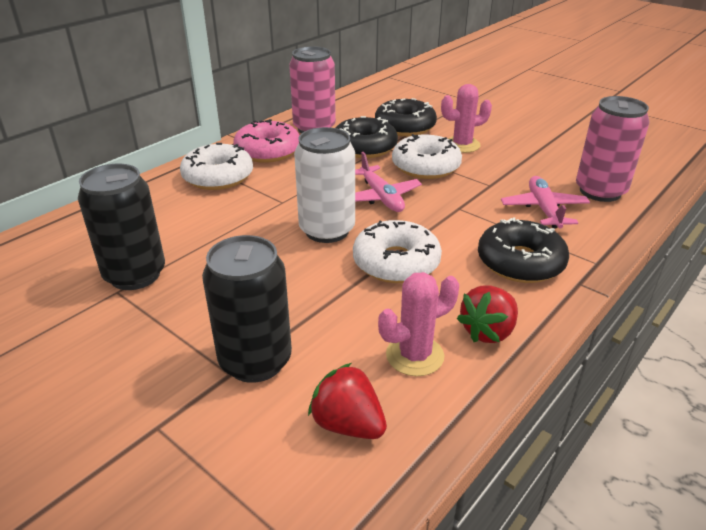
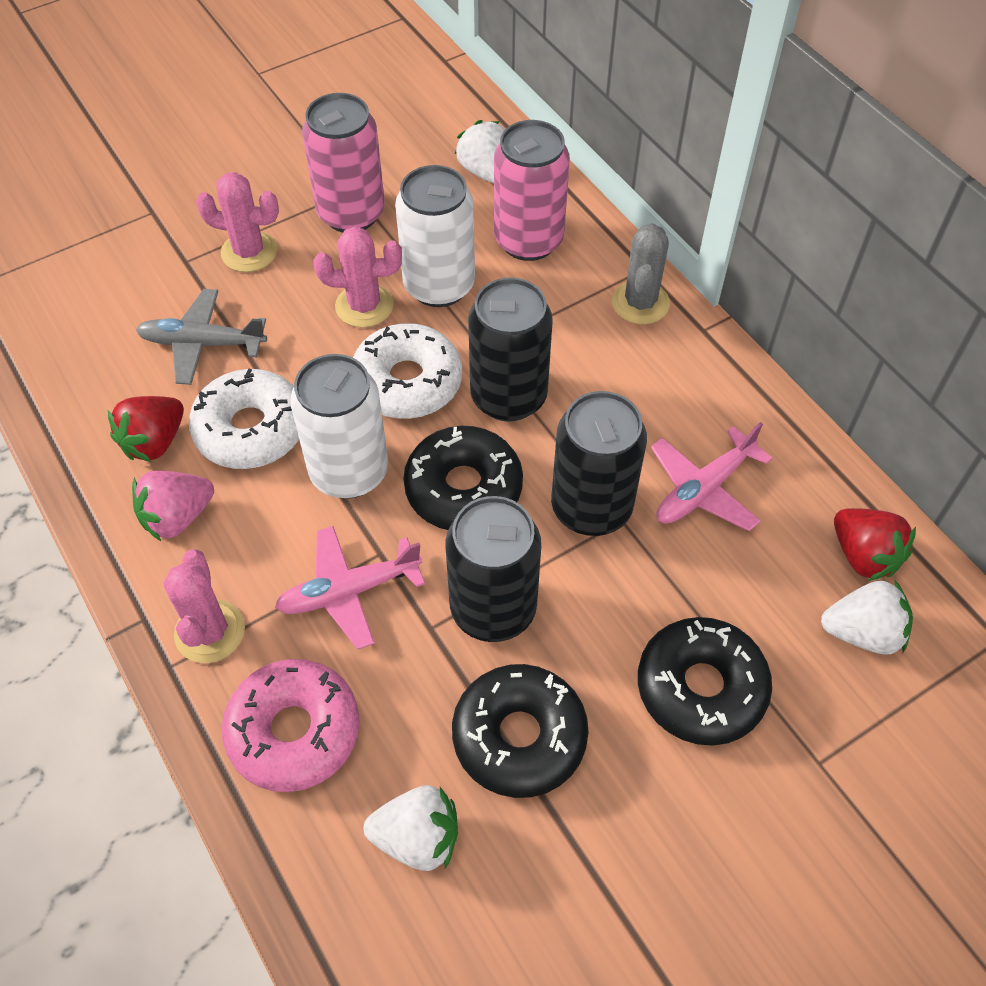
black can: [78,164,165,290] [202,235,292,383] = 2 -> [445,496,541,642] [468,277,553,422] [551,391,647,536] = 3
grey cactus: none = 0 -> [612,223,670,324] = 1
grey plane: none = 0 -> [136,289,267,385] = 1
pink cactus: [378,272,459,376] [441,84,492,153] = 2 -> [163,549,245,663] [196,172,279,272] [313,227,402,328] = 3
pink strawberry: none = 0 -> [132,471,214,541] = 1
white can: [294,127,355,243] = 1 -> [290,354,388,499] [395,165,475,307] = 2
white donut: [180,143,253,190] [353,220,442,283] [392,134,462,179] = 3 -> [189,368,299,469] [353,323,462,419] = 2
white strawberry: none = 0 -> [363,785,458,871] [455,120,505,184] [821,579,913,655] = 3

